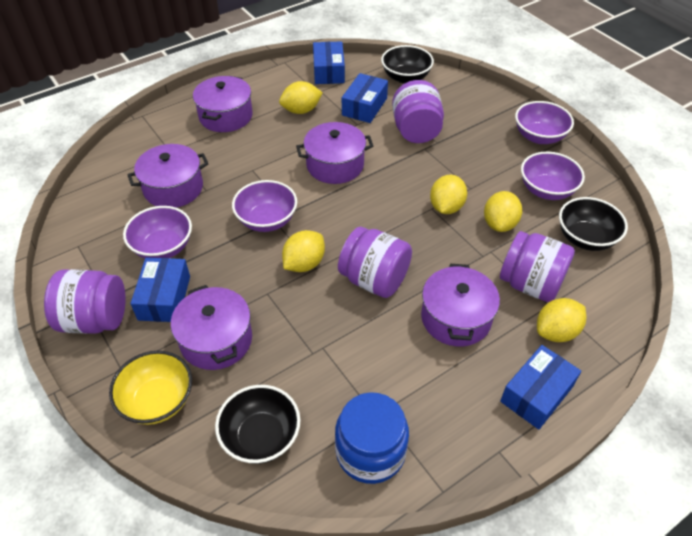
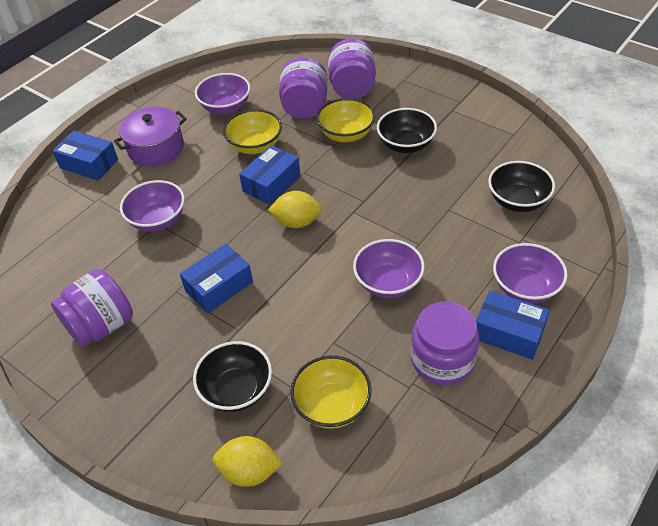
blue jar: [335,392,409,484] = 1 -> none = 0
purple pot: [127,144,209,208] [171,285,252,370] [193,76,253,132] [296,122,373,184] [421,264,500,346] = 5 -> [114,107,187,167] = 1
yellow bowl: [109,351,192,425] = 1 -> [223,109,282,154] [290,356,371,429] [317,98,375,143] = 3
yellow lemon: [279,81,323,114] [282,230,325,272] [430,175,467,214] [484,191,522,232] [537,298,586,342] = 5 -> [213,436,282,487] [268,191,322,228] = 2

